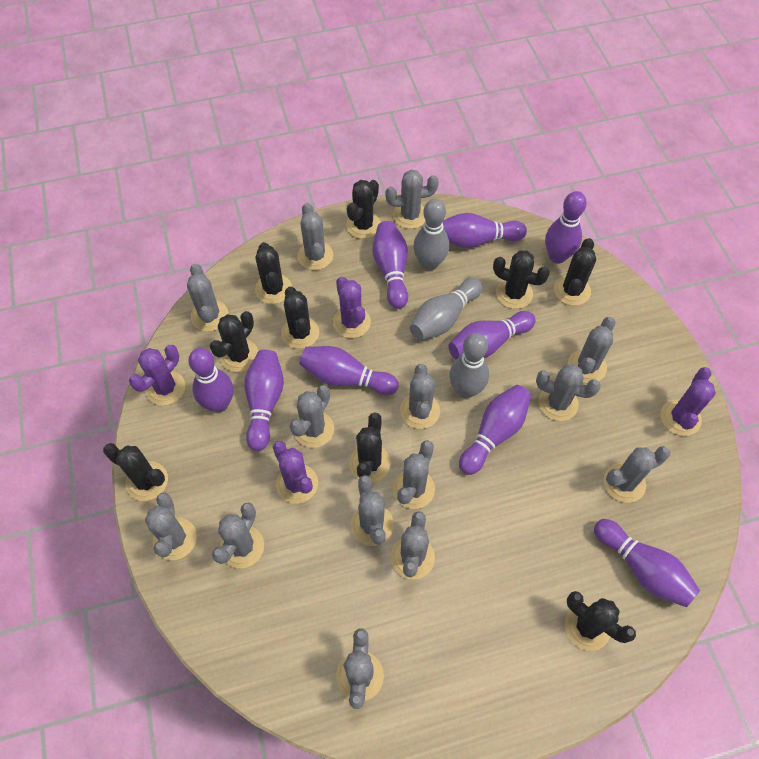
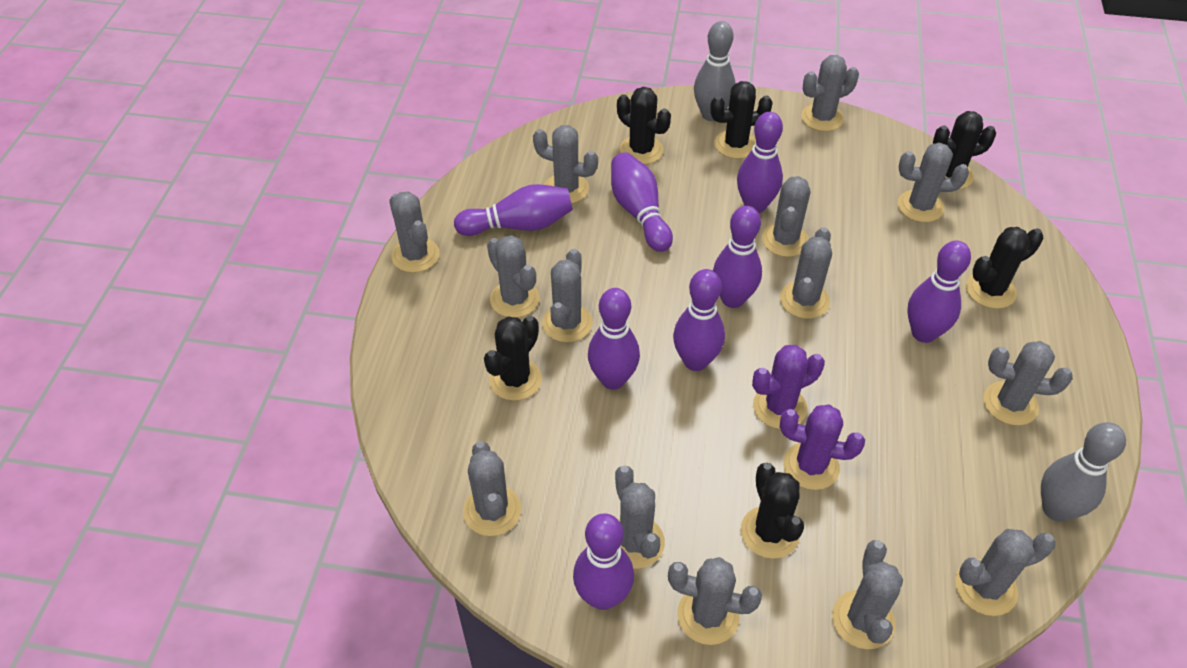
black cactus: [103,443,168,501] [210,311,258,372] [255,242,292,304] [281,286,320,349] [346,180,381,239] [349,412,391,482] [493,250,550,309] [554,238,596,306] [565,591,636,651] = 9 -> [484,316,542,401] [617,87,671,164] [710,81,773,159] [741,463,804,559] [933,111,996,189] [966,227,1044,309] = 6
grey bowling pin: [410,278,483,340] [413,199,449,271] [449,333,489,398] = 3 -> [694,21,736,121] [1041,422,1126,522] = 2
purple bowling pin: [188,348,233,412] [244,350,284,451] [300,346,399,395] [372,221,408,309] [442,213,527,248] [448,311,536,359] [459,385,531,475] [545,191,587,263] [594,519,700,607] = 9 -> [454,184,573,236] [573,513,634,610] [588,288,640,390] [611,152,673,252] [673,269,725,371] [713,206,762,308] [737,112,783,213] [908,241,971,343] = 8
purple cactus: [129,345,185,406] [273,441,318,504] [333,276,371,338] [661,367,716,436] = 4 -> [752,345,825,429] [780,404,865,490] = 2

